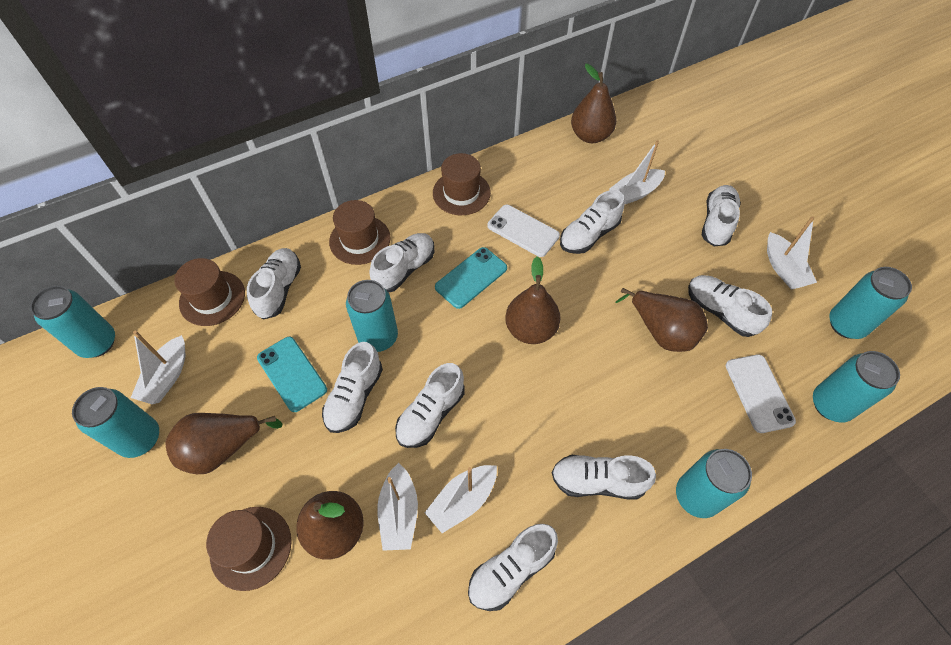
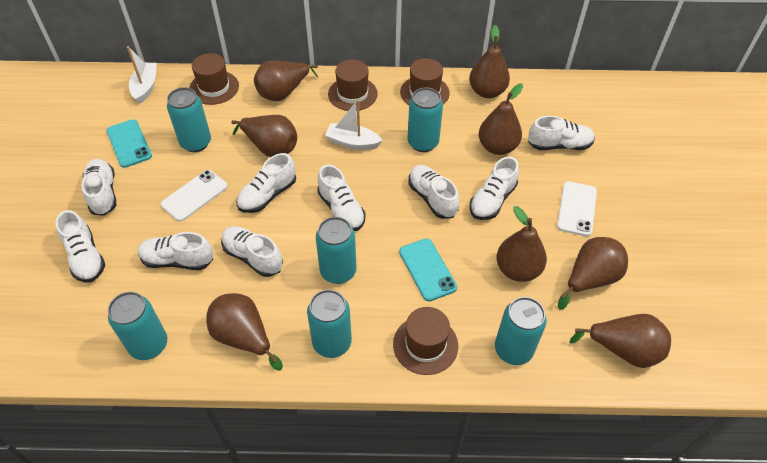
brown pear: [166,413,282,474] [296,491,364,560] [505,257,561,344] [571,64,617,143] [615,288,708,352] = 5 -> [206,293,283,371] [231,115,297,157] [254,61,318,101] [469,25,510,98] [479,84,523,155] [497,206,547,282] [558,237,628,310] [569,314,671,368] = 8
white boat: [131,330,186,404] [377,463,418,551] [424,465,497,533] [609,140,665,204] [767,216,817,290] = 5 -> [127,46,157,104] [325,99,383,150] = 2

